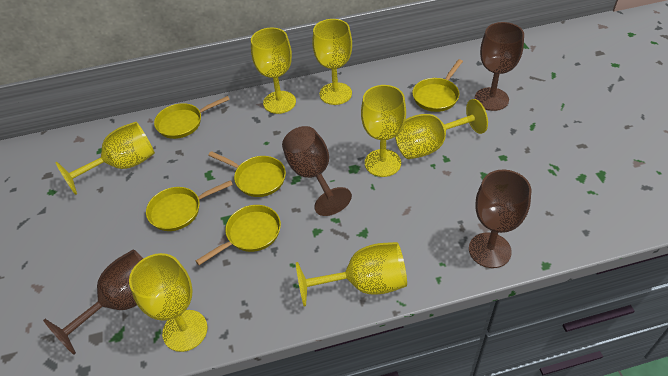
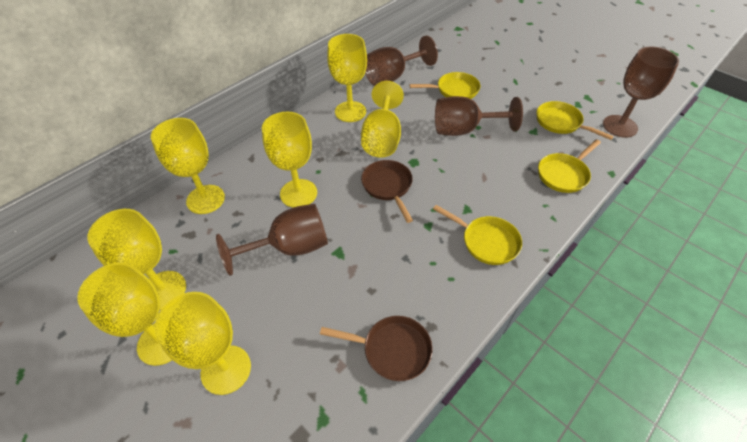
brown pan: none = 0 -> [320,316,432,381] [361,160,413,223] = 2
yellow pan: [146,180,233,231] [154,96,230,139] [196,205,281,265] [208,151,286,197] [412,59,463,112] = 5 -> [409,72,481,99] [433,205,522,265] [536,101,614,140] [538,139,601,193] = 4

